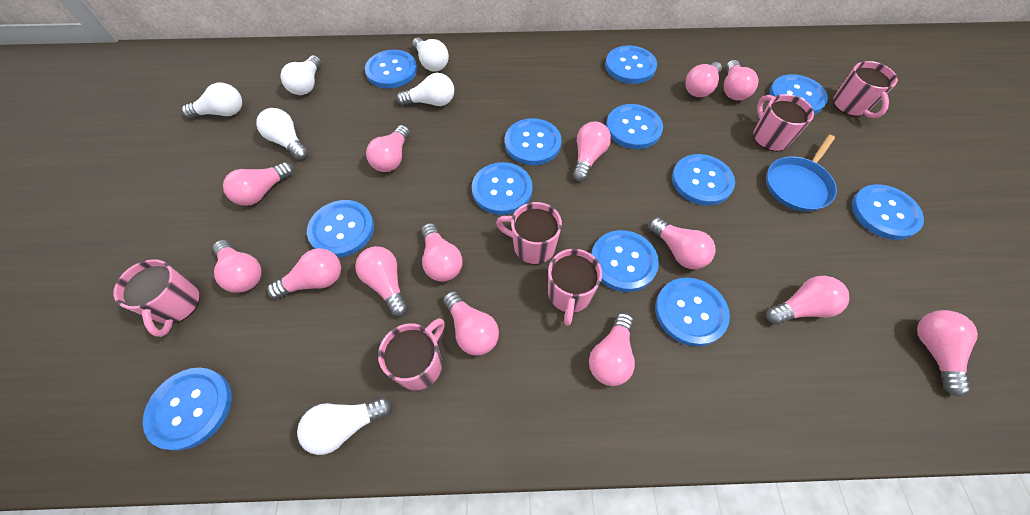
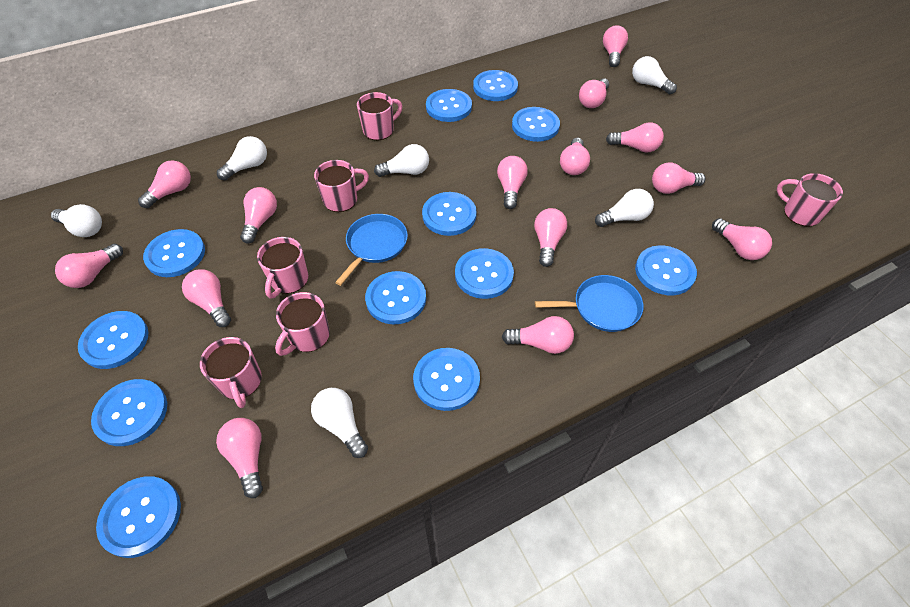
blue pan: [766,135,837,211] = 1 -> [335,214,408,286] [535,275,643,332] = 2

